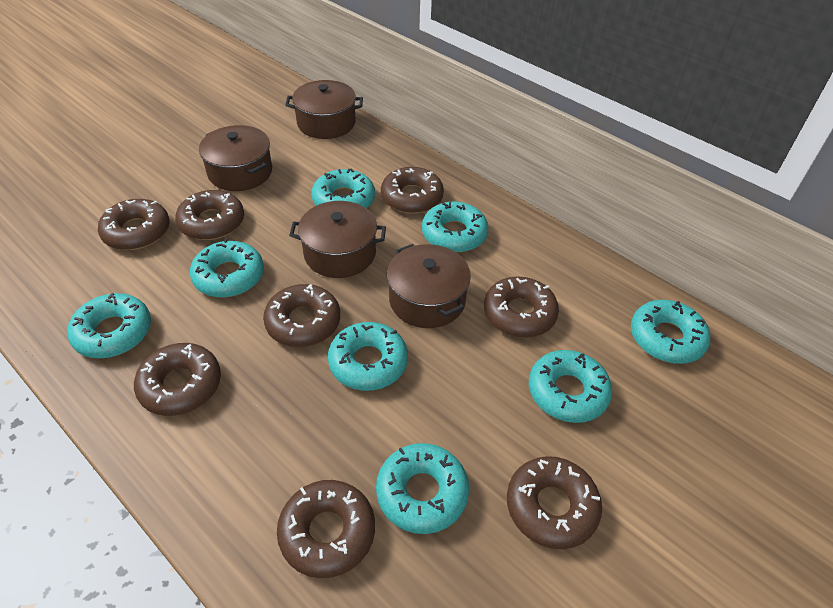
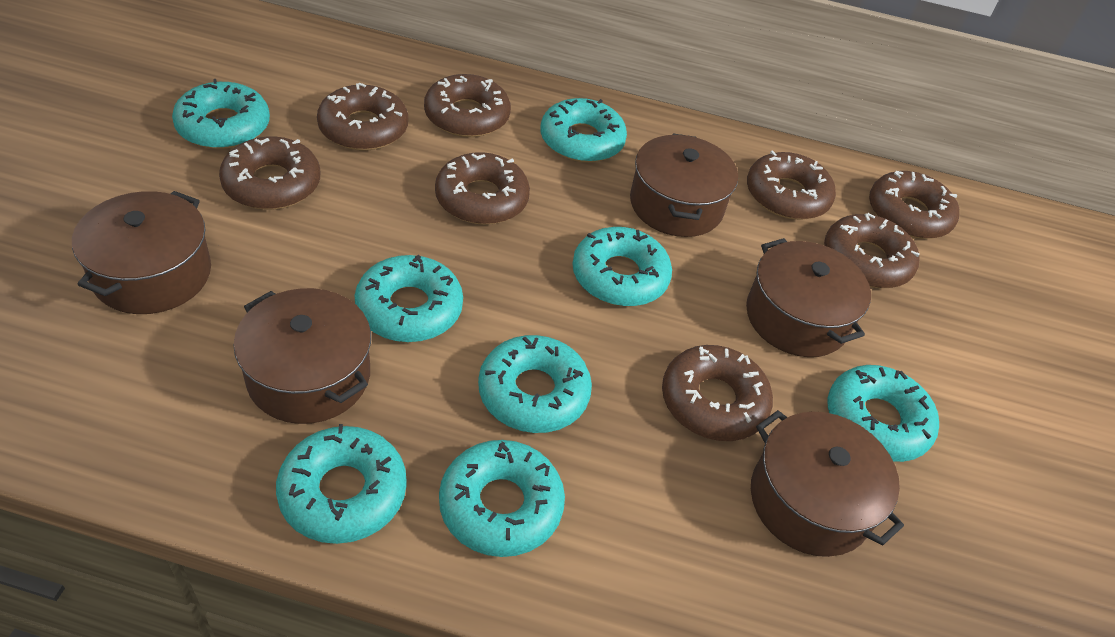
brown pot: [199,125,272,191] [285,80,363,139] [289,201,386,278] [387,244,471,328] = 4 -> [72,191,211,314] [233,288,371,424] [630,134,738,237] [746,238,871,357] [751,410,904,557] = 5

